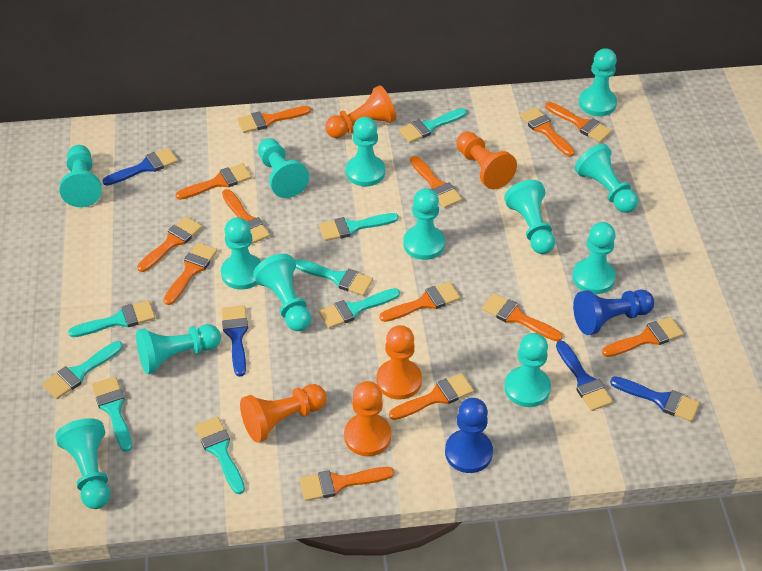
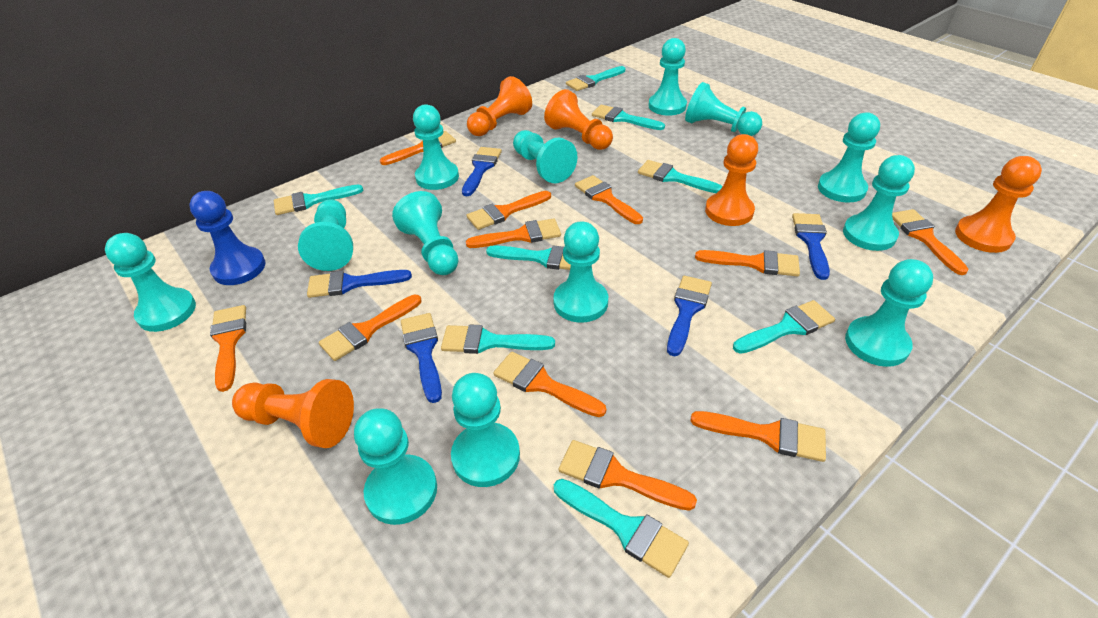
blue brush: [102,148,178,186] [221,305,248,376] [556,341,613,411] [610,376,700,422] = 4 -> [307,270,412,298] [401,313,442,403] [462,147,502,196] [667,276,712,356] [792,213,830,280] = 5
blue pawn: [445,398,493,473] [573,289,654,335] = 2 -> [189,191,265,285] = 1
orange brush: [137,216,202,272] [163,242,217,305] [176,163,252,200] [222,189,270,244] [237,106,311,133] [299,467,394,501] [379,282,460,322] [389,373,474,420] [410,156,462,208] [482,293,563,342] [519,107,575,157] [545,102,612,142] [602,317,684,357] = 13 -> [210,305,246,392] [319,295,422,361] [380,131,456,165] [466,218,561,248] [467,191,551,230] [493,352,606,417] [558,440,697,511] [575,175,643,224] [690,411,826,462] [695,250,800,277] [892,209,968,275] = 11

